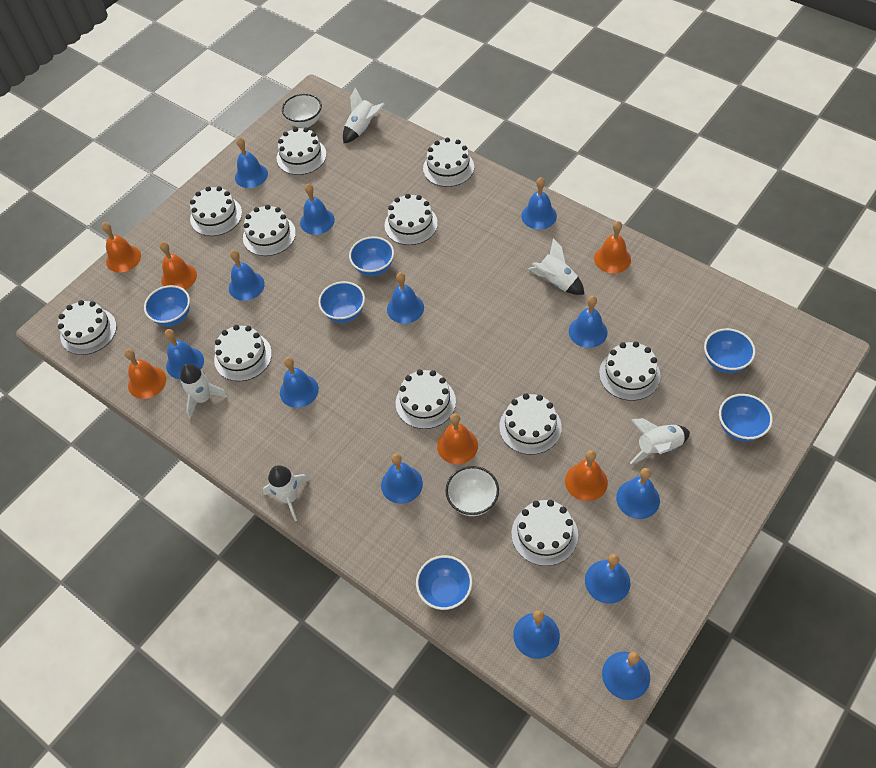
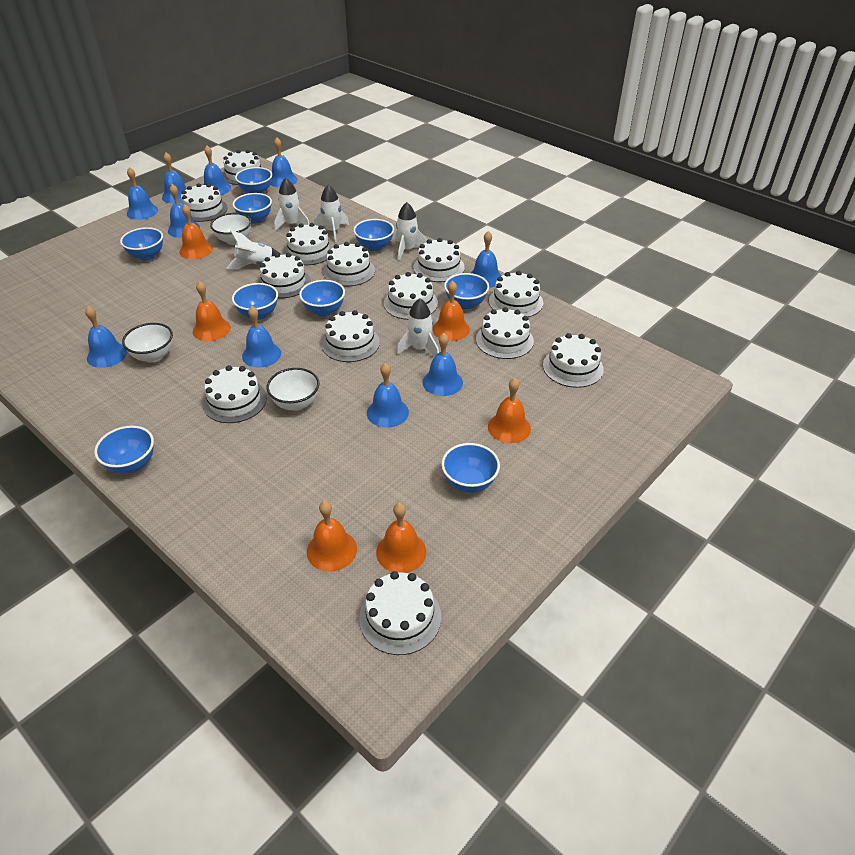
blue bell: [165,329,204,379] [229,250,265,301] [235,137,268,188] [280,357,319,408] [300,184,335,235] [381,453,423,504] [387,272,424,324] [513,610,560,659] [521,177,557,230] [569,296,607,348] [585,554,630,604] [602,652,650,700] [616,468,660,519] = 13 -> [85,306,127,368] [127,167,158,220] [162,152,187,204] [168,184,200,238] [204,145,231,195] [242,306,281,368] [270,138,298,188] [367,363,409,428] [423,333,463,396] [471,231,502,288] = 10
blue bowl: [144,285,190,326] [318,281,365,323] [349,236,394,276] [416,555,472,610] [704,328,755,373] [719,394,773,442] = 6 -> [94,426,154,474] [120,227,163,261] [232,283,278,320] [233,193,272,224] [235,167,272,194] [299,280,345,316] [353,219,394,251] [441,443,500,493] [444,273,489,309] = 9
white bowl: [282,93,322,128] [445,466,499,516] = 2 -> [122,323,173,363] [210,213,251,245] [267,368,319,411] = 3
white cake: [58,300,117,355] [190,186,242,236] [214,325,272,381] [243,205,296,256] [277,127,327,175] [385,194,438,245] [396,370,456,429] [423,138,474,187] [499,393,562,455] [511,500,578,566] [599,342,661,401] = 11 -> [181,183,228,222] [203,365,267,423] [223,150,261,185] [258,253,311,298] [284,223,333,265] [322,310,380,362] [323,242,375,286] [359,571,441,655] [384,272,438,320] [413,238,465,282] [476,307,534,359] [489,271,543,317] [543,333,604,388] = 13

